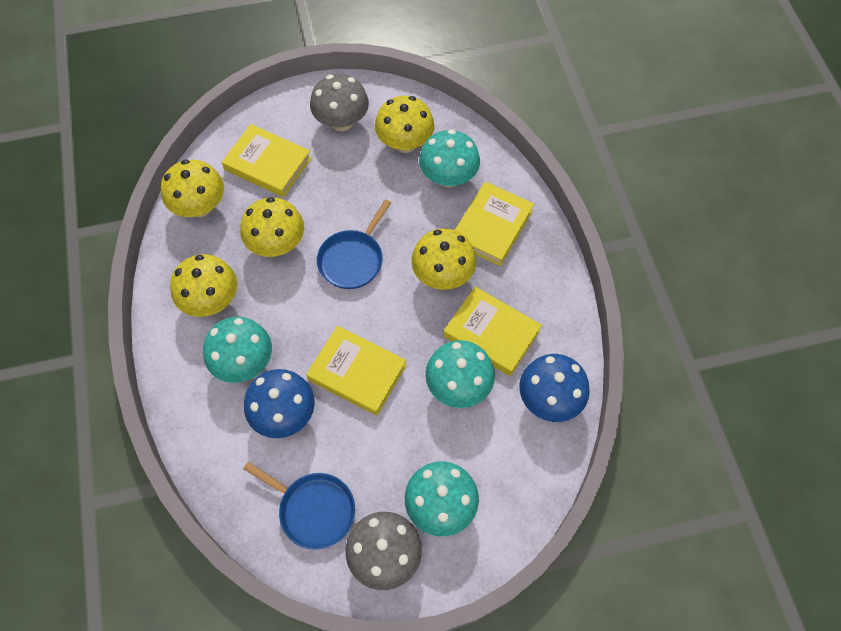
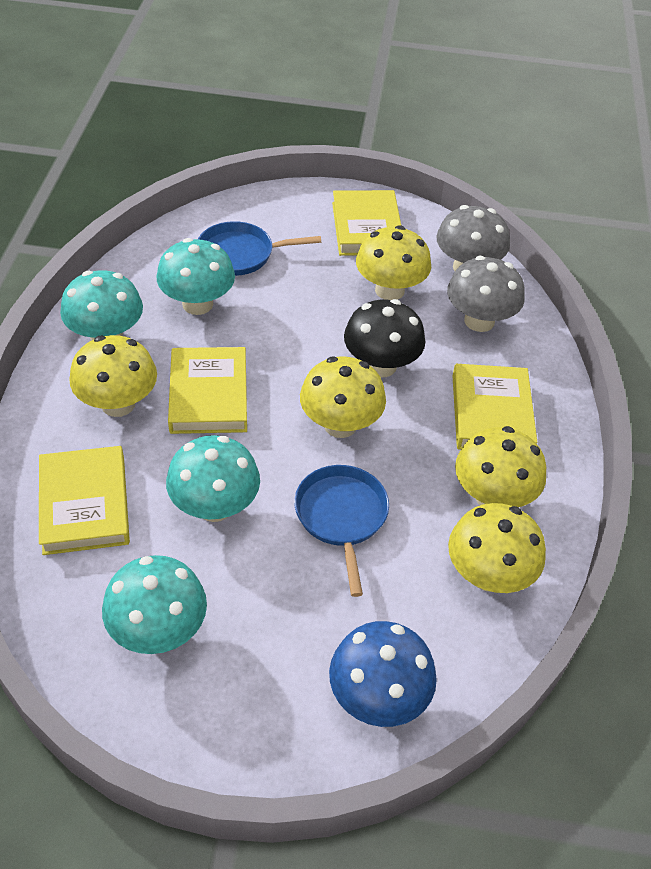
black mushroom: none = 0 -> [344,299,425,378] = 1
blue mushroom: [244,369,315,438] [519,354,590,422] = 2 -> [329,621,437,727] = 1

